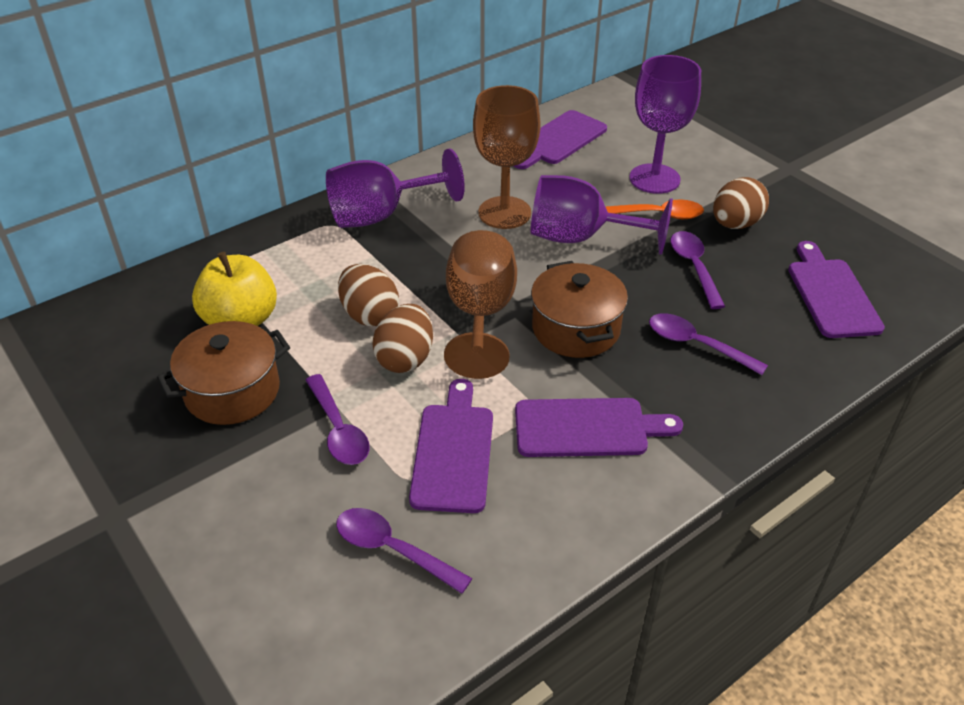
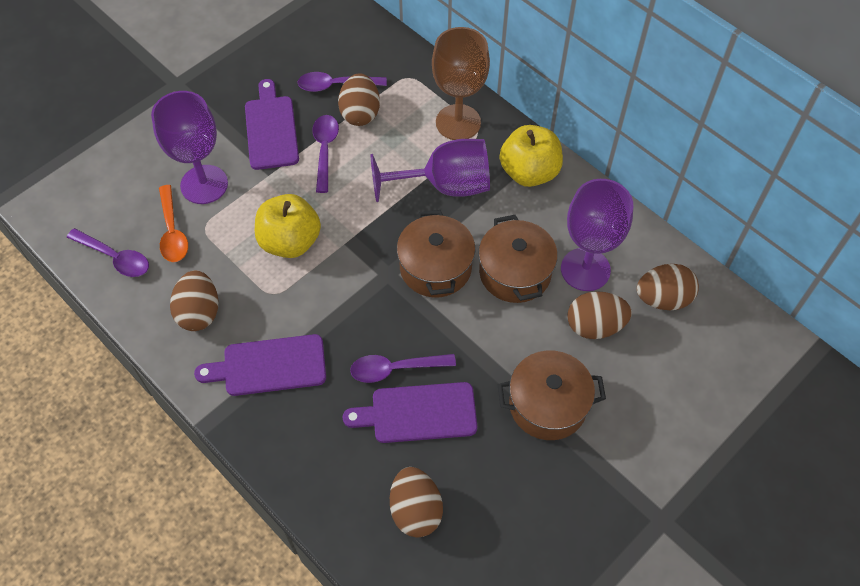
brown egg: [338,264,399,327] [372,304,433,373] [713,177,769,229] = 3 -> [170,270,218,331] [338,73,380,126] [390,467,443,538] [568,291,632,339] [637,264,699,310] = 5
brown goblet: [444,230,517,379] [473,85,541,229] = 2 -> [432,27,490,140] = 1
brown pot: [157,321,290,425] [531,261,628,358] = 2 -> [397,210,475,298] [478,215,558,303] [498,350,606,440] = 3
purple cutting board: [409,379,493,513] [514,110,607,169] [515,398,683,457] [788,241,885,338] = 4 -> [194,334,326,396] [245,79,299,170] [343,382,477,443] = 3
yellow apple: [192,252,277,326] = 1 -> [255,194,321,258] [500,125,563,187] = 2

